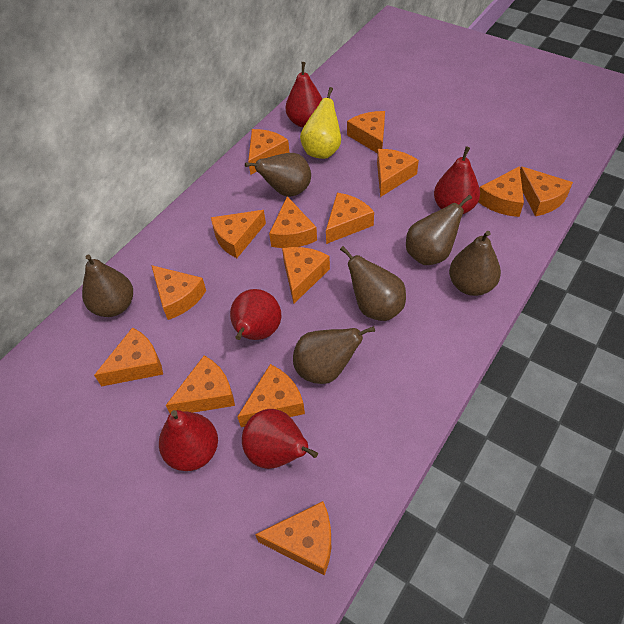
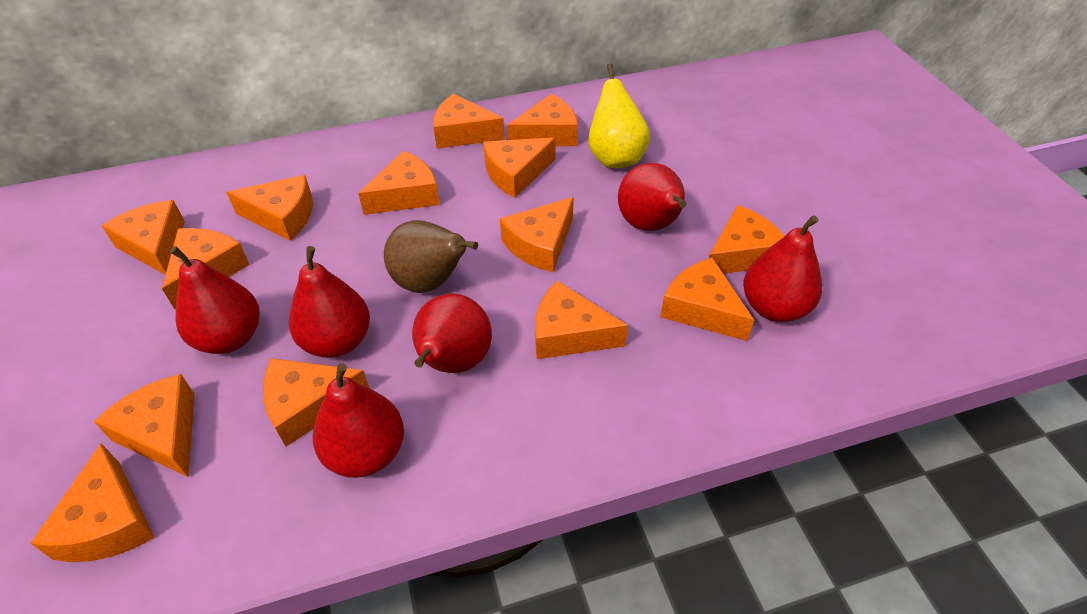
brown pear: [82,255,133,317] [245,153,311,197] [293,326,375,384] [340,246,406,321] [406,194,472,265] [449,231,501,296] = 6 -> [384,220,478,293] = 1
red pear: [159,410,218,471] [230,289,281,340] [242,409,318,469] [286,62,322,128] [434,146,480,214] = 5 -> [170,246,260,354] [289,246,370,358] [313,364,404,478] [412,293,492,373] [618,163,687,231] [743,215,822,322] = 6

